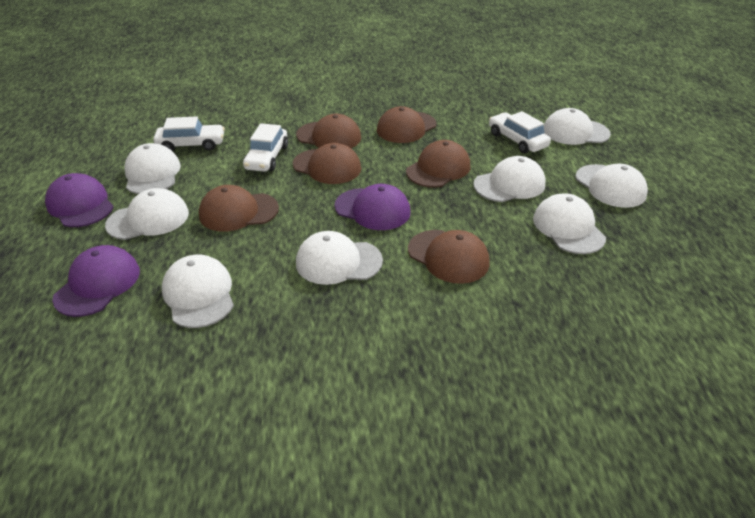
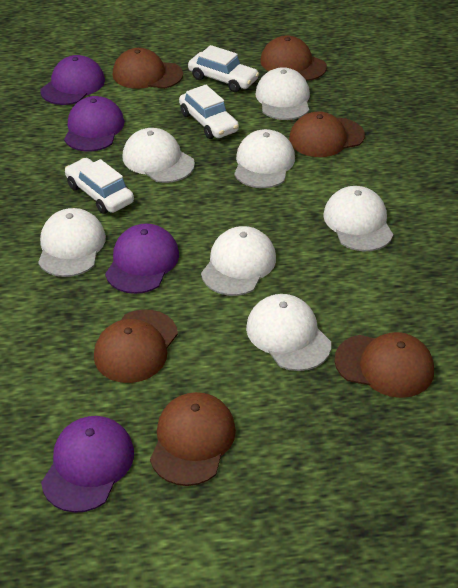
purple cap: [45,173,113,227] [52,245,140,317] [334,184,410,230] = 3 -> [40,55,105,105] [41,416,134,513] [64,96,124,151] [105,224,179,294] = 4
white cap: [105,188,189,240] [124,143,181,194] [162,255,234,328] [296,231,383,285] [473,156,546,202] [533,193,606,254] [544,108,611,145] [575,164,648,208] = 8 -> [38,208,106,277] [122,128,195,183] [201,226,276,296] [234,129,295,188] [246,294,331,371] [255,67,310,120] [323,186,393,252] = 7

